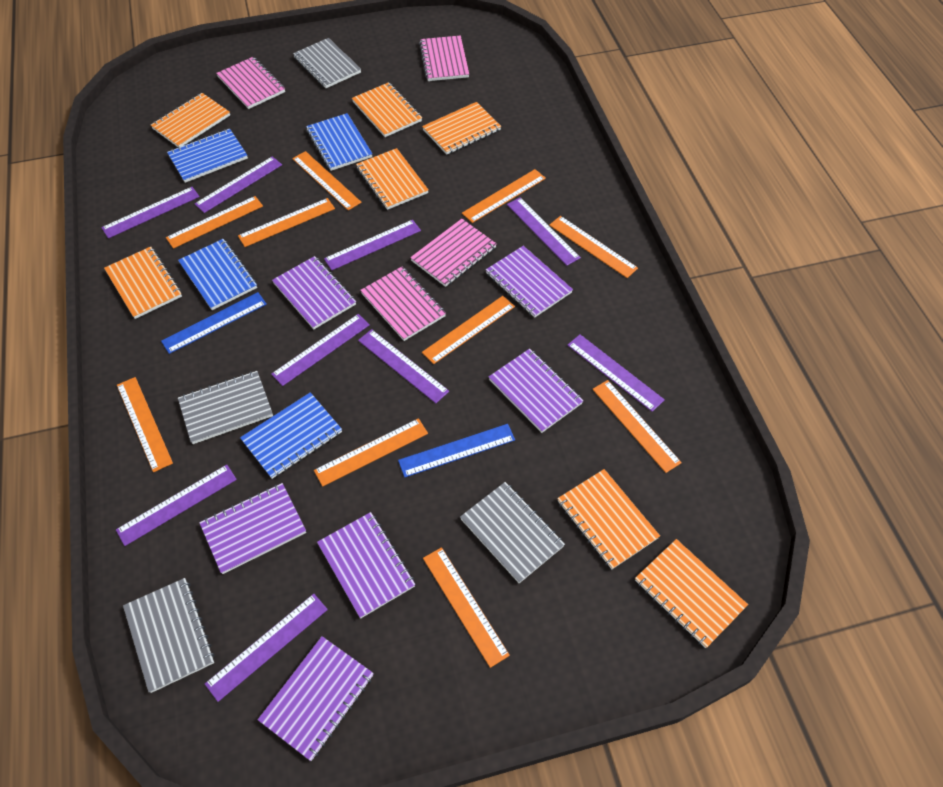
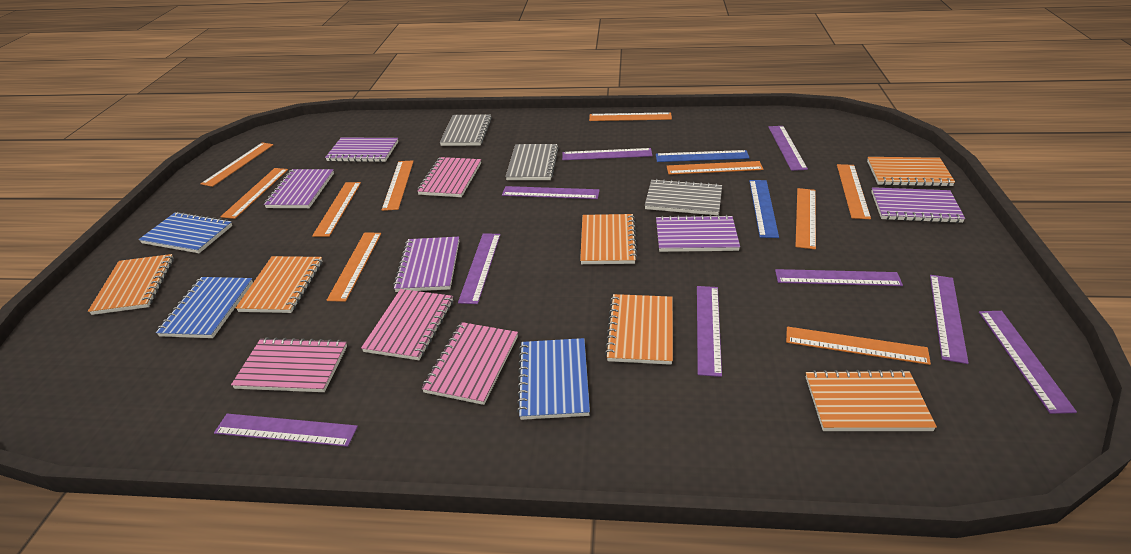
blue notebook: [167,129,248,183] [178,239,257,310] [240,392,342,479] [306,113,372,171] = 4 -> [139,212,232,253] [156,277,253,338] [517,338,590,420] = 3
grey notebook: [123,578,215,693] [178,371,273,444] [293,38,361,88] [460,482,565,583] = 4 -> [440,114,492,146] [506,144,558,180] [645,179,722,215] = 3
orange notebook: [104,247,182,319] [151,93,230,147] [352,82,422,137] [356,148,428,210] [422,102,501,155] [557,469,660,569] [635,539,748,648] = 7 -> [88,254,174,315] [236,256,323,313] [580,214,638,264] [605,294,673,365] [806,370,937,431] [867,157,955,187] = 6
purple notebook: [199,483,306,574] [258,636,374,761] [272,256,356,329] [317,512,415,618] [486,246,573,318] [489,349,583,433] = 6 -> [264,169,334,208] [325,137,398,162] [393,237,459,292] [656,215,740,252] [871,187,965,223] = 5

